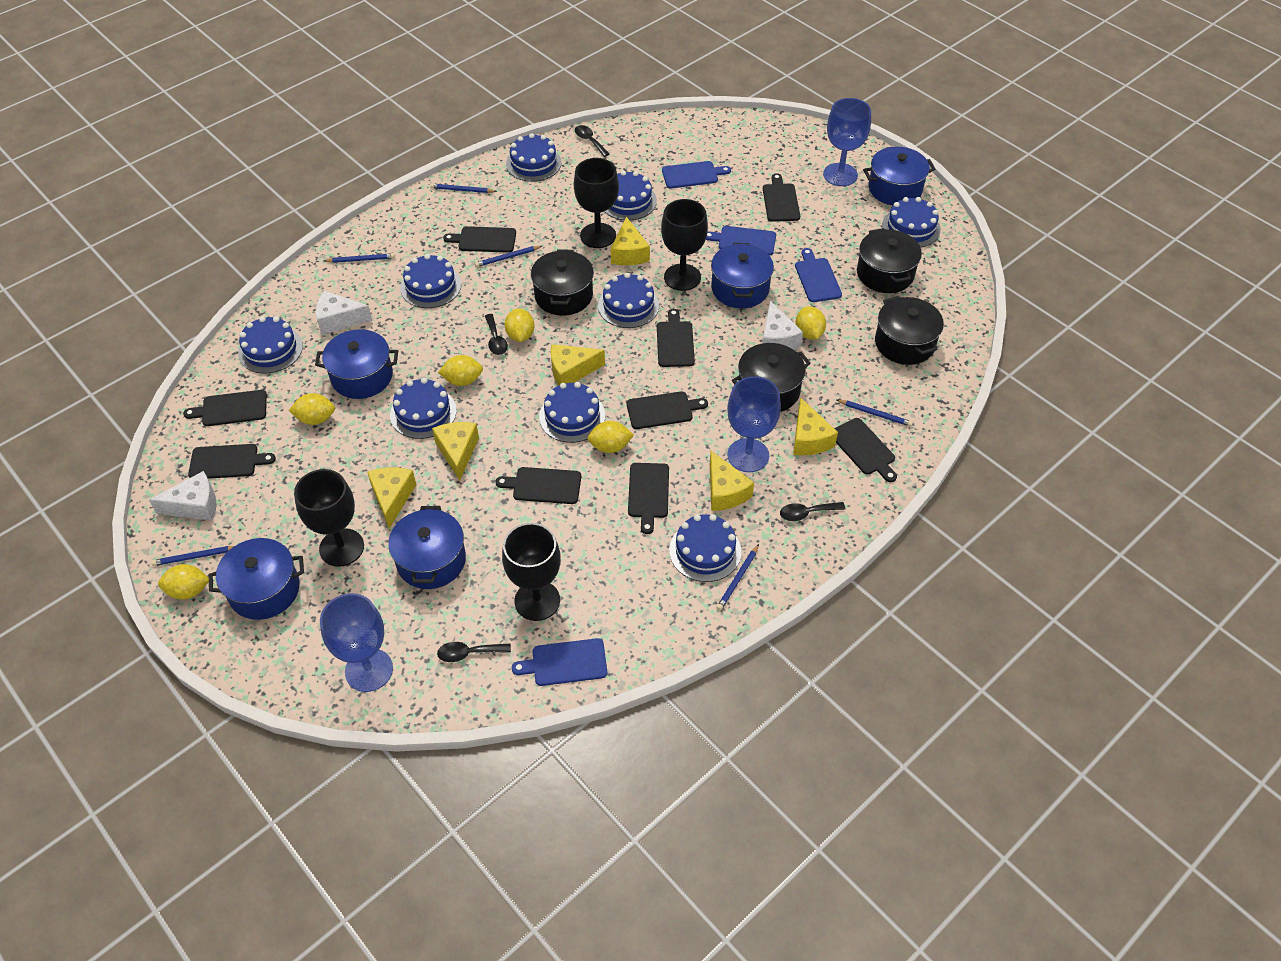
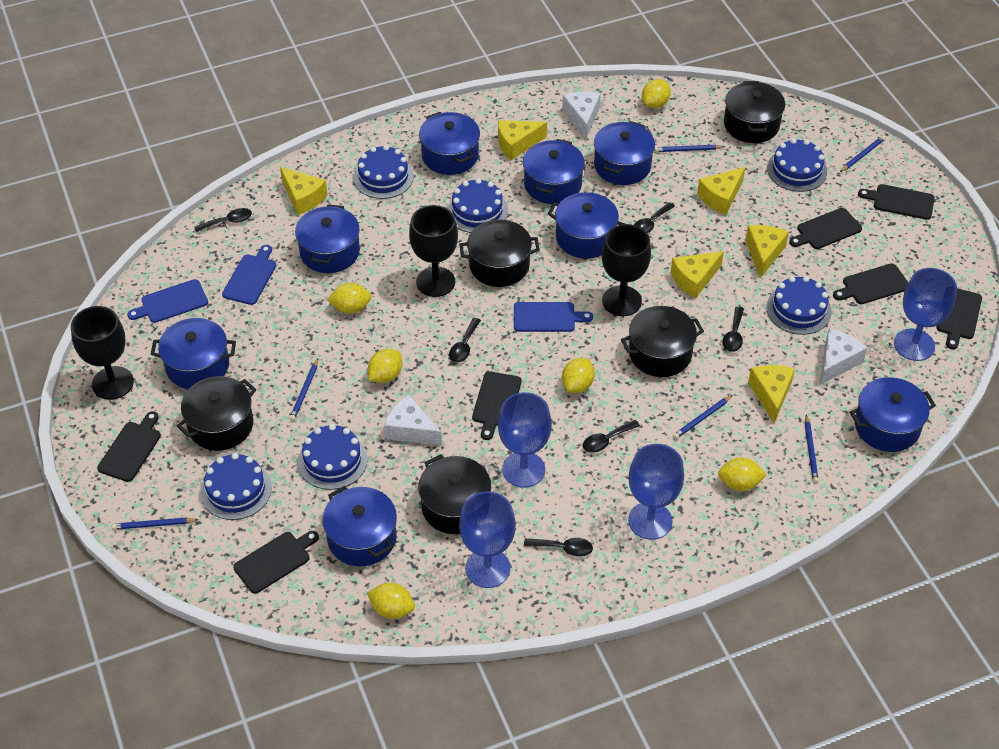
black cutting board: [183,390,267,426] [188,444,276,479] [443,226,516,253] [496,467,581,504] [626,391,708,429] [628,463,669,534] [657,309,695,367] [763,173,800,222] [834,418,897,482] = 9 -> [97,411,161,482] [233,531,319,594] [472,371,522,440] [789,208,862,249] [833,263,909,304] [858,184,935,220] [936,288,982,349] = 7
black goblet: [294,469,364,567] [502,523,561,621] [574,158,619,248] [661,199,708,291] = 4 -> [71,306,134,400] [409,205,458,297] [602,224,651,316] = 3
black pot: [531,249,594,316] [732,343,811,412] [857,228,922,293] [875,296,944,365] = 4 -> [177,376,256,451] [418,454,491,534] [459,220,540,287] [621,306,704,377] [724,81,785,143] = 5
black spoon: [437,642,511,662] [485,314,508,355] [575,125,609,157] [780,502,846,521] = 4 -> [194,208,252,232] [449,318,481,363] [524,538,593,556] [583,420,640,453] [634,202,675,233] [723,306,744,352] = 6
blue cake: [238,317,303,374] [390,378,457,439] [400,254,461,308] [506,133,562,182] [539,382,605,443] [598,273,659,328] [604,171,657,220] [669,514,741,582] [882,197,941,248] = 9 -> [201,453,272,520] [298,424,368,490] [354,145,414,199] [447,178,508,233] [766,276,832,335] [767,138,827,192] = 6
blue cutting board: [512,638,607,686] [662,161,731,188] [706,226,776,256] [795,248,842,302] = 4 -> [127,279,208,323] [222,245,276,305] [514,302,593,332] = 3
blue goblet: [320,593,393,692] [727,376,781,472] [823,98,871,186] = 3 -> [459,491,516,588] [498,392,552,488] [628,444,684,540] [894,268,957,361] = 4
blue pot: [209,538,304,620] [315,329,398,399] [388,506,466,589] [711,243,774,308] [863,147,936,205] = 5 -> [151,318,236,389] [295,204,360,273] [322,486,397,566] [419,112,480,175] [523,139,585,204] [548,192,625,259] [594,121,655,185] [850,377,936,452] = 8

